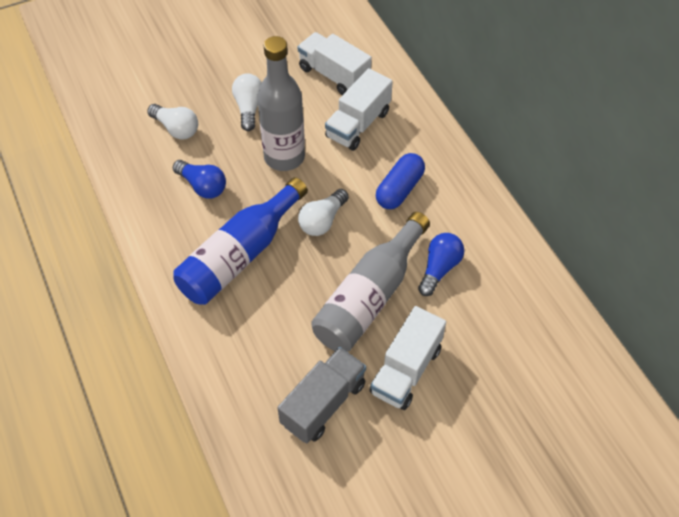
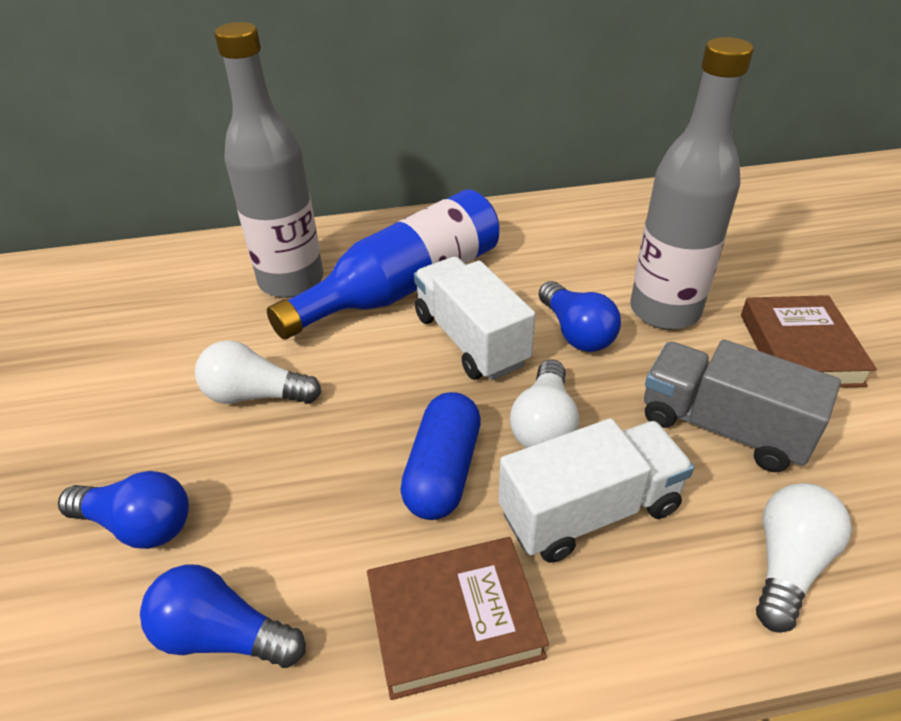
blue light bulb: [173,160,226,199] [418,233,464,296] = 2 -> [58,471,189,549] [140,565,305,668] [539,281,621,352] = 3
brown book: none = 0 -> [367,537,549,700] [741,295,877,388] = 2
white truck: [298,32,372,95] [325,68,393,151] [369,306,446,410] = 3 -> [414,257,535,380] [498,418,694,563] = 2

